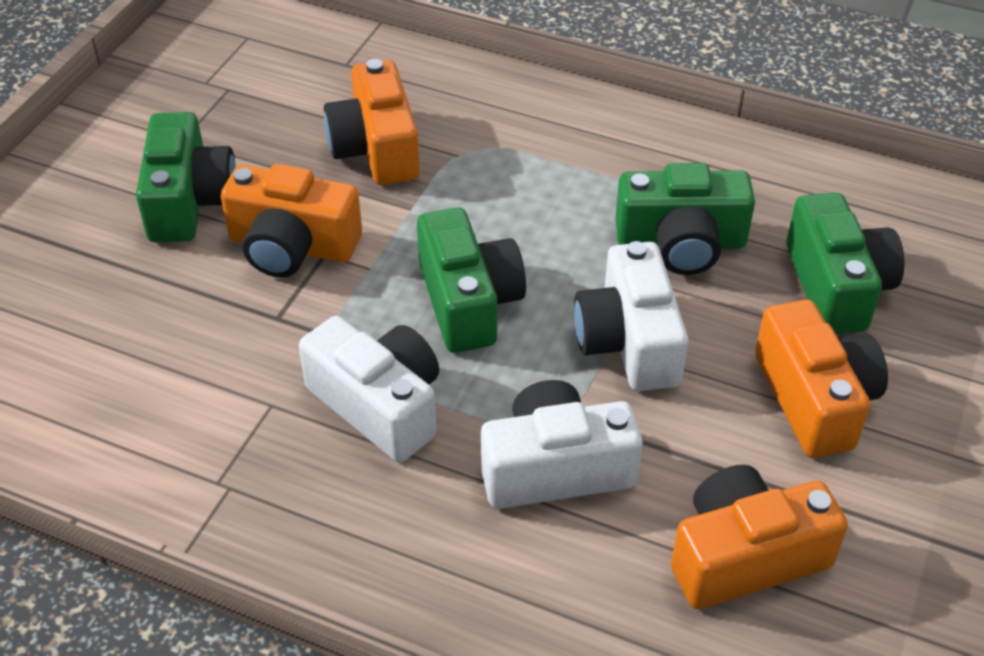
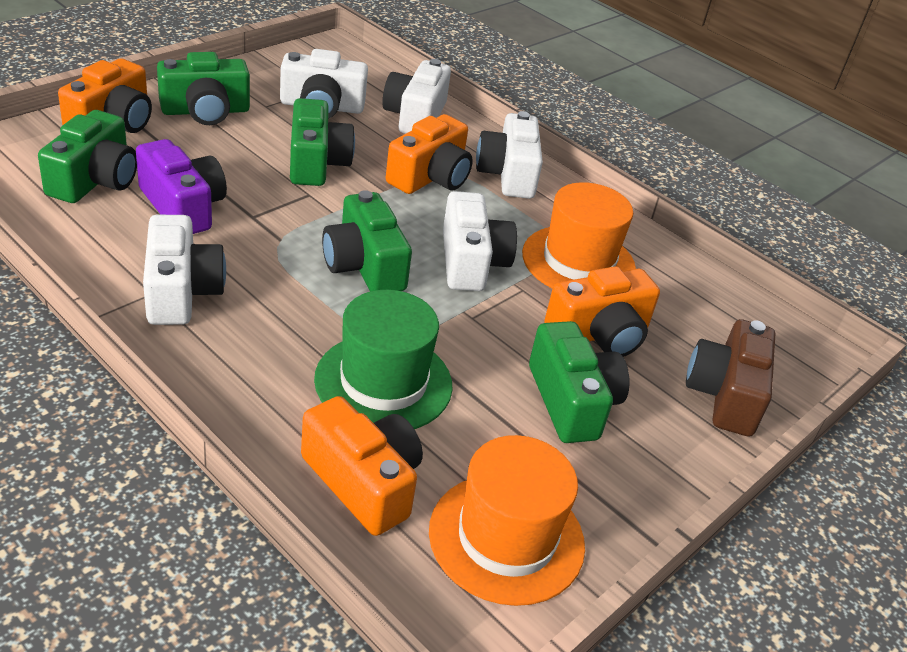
brown camera: none = 0 -> [686,319,776,437] = 1
green camera: [136,112,236,242] [417,207,526,353] [615,163,755,275] [786,192,904,334] = 4 -> [38,110,137,203] [157,52,250,125] [290,98,355,186] [322,190,412,291] [529,321,630,443] = 5
green hat: none = 0 -> [314,290,452,429] = 1
orange hat: none = 0 -> [429,435,585,606] [522,182,636,288] = 2
purple camera: none = 0 -> [136,139,227,234] = 1
white camera: [299,316,439,462] [481,380,643,509] [574,241,689,391] = 3 -> [143,215,226,325] [280,49,368,119] [382,59,451,134] [443,191,517,291] [476,111,543,199] = 5

